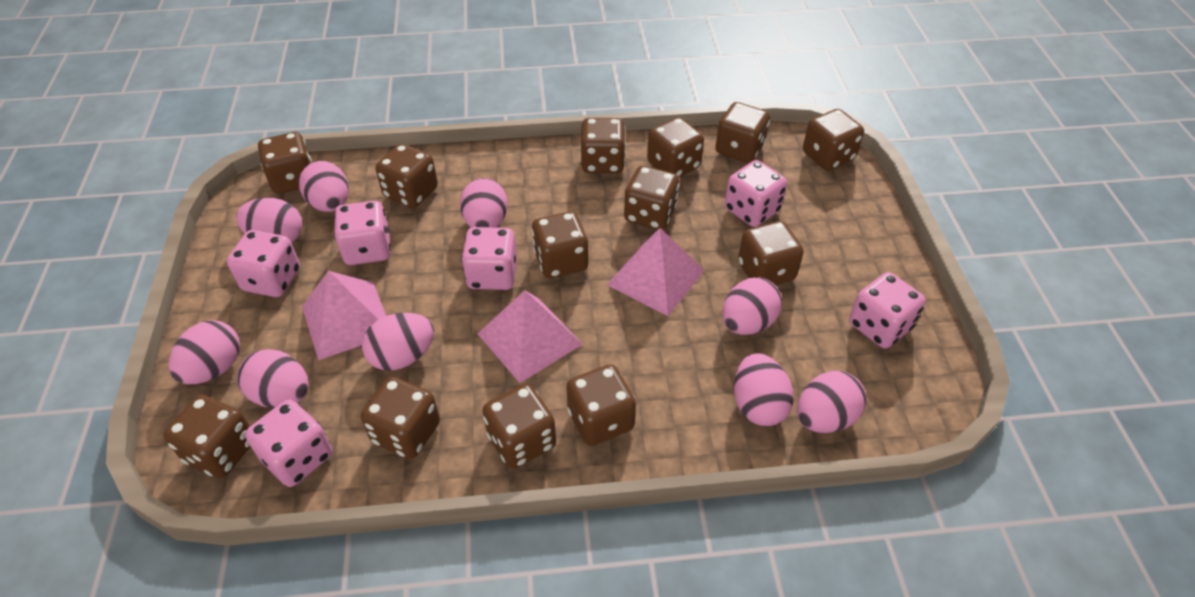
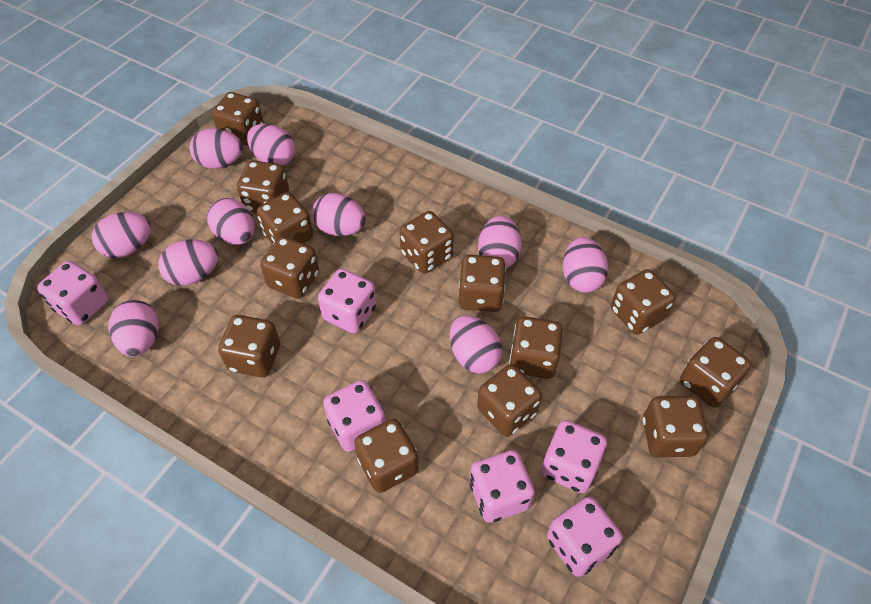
pink egg: [169,320,240,384] [236,198,302,243] [237,349,309,408] [299,161,349,212] [362,313,434,371] [460,178,507,228] [722,277,782,335] [734,353,794,426] [797,371,867,433] = 9 -> [92,212,151,258] [108,300,159,357] [158,239,219,286] [189,128,243,168] [207,198,255,245] [247,124,295,166] [312,193,366,236] [450,315,502,373] [478,215,522,268] [563,237,608,293] = 10
pink pyramid: [302,271,386,360] [478,290,583,383] [607,228,704,316] = 3 -> none = 0

